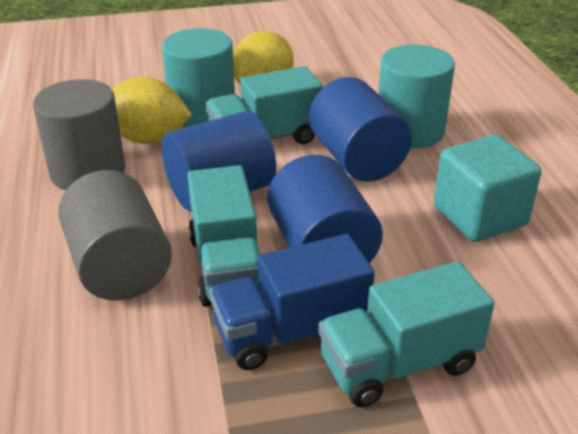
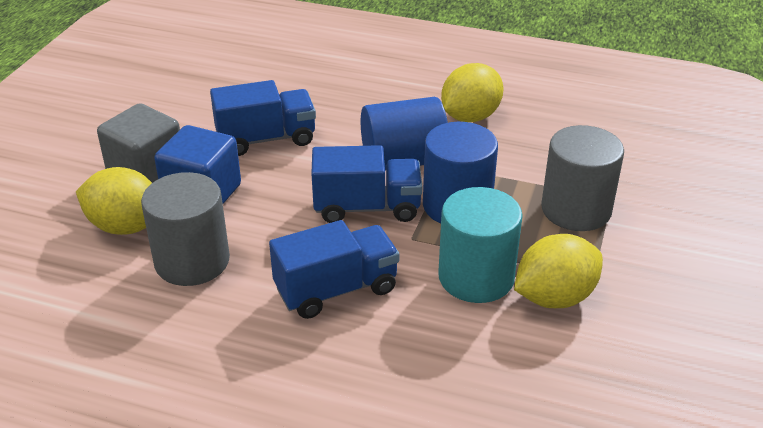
blue cube: none = 0 -> [154,125,241,204] = 1
blue cylinder: [162,111,276,211] [267,155,383,263] [309,77,412,182] = 3 -> [361,97,448,171] [423,122,498,223] = 2
blue truck: [209,234,374,370] = 1 -> [210,80,316,156] [269,220,399,319] [311,145,422,223] = 3
grey cube: none = 0 -> [97,103,180,183] = 1
turquoise cube: [434,135,541,242] = 1 -> none = 0
turquoise cylinder: [162,28,235,127] [378,45,455,149] = 2 -> [438,187,523,303] = 1
turquoise truck: [188,165,261,307] [206,66,323,144] [318,261,495,407] = 3 -> none = 0
yellow lemon: [112,77,192,144] [233,31,294,84] = 2 -> [76,167,152,235] [441,63,503,122] [514,234,603,308] = 3

